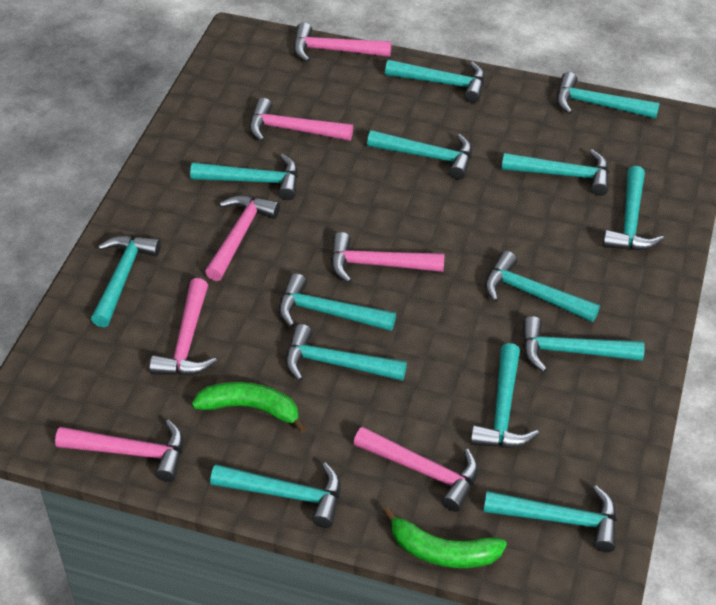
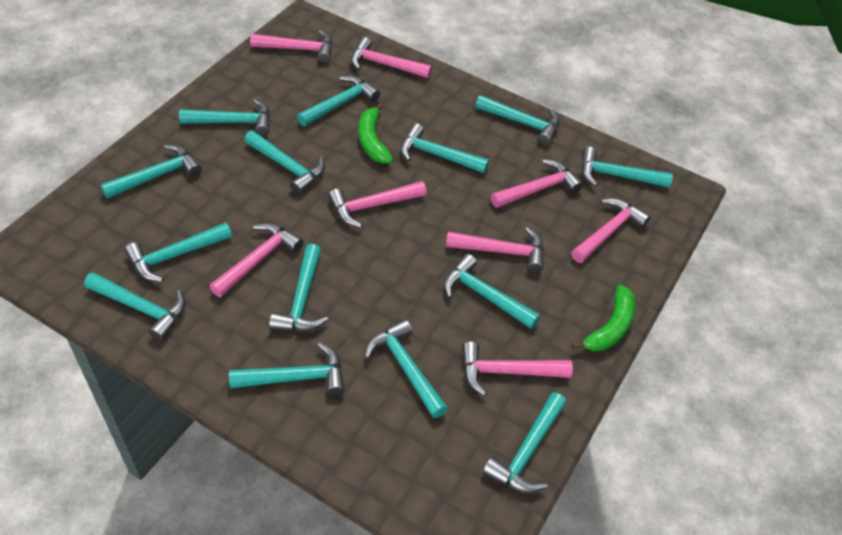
pink hammer: [55,419,184,482] [149,278,217,376] [205,195,280,281] [249,98,353,142] [294,22,391,62] [331,232,445,283] [353,427,478,512] = 7 -> [210,223,303,297] [250,30,332,63] [328,181,426,228] [351,37,432,78] [446,227,544,273] [462,341,573,396] [491,159,583,208] [571,198,651,263] = 8

